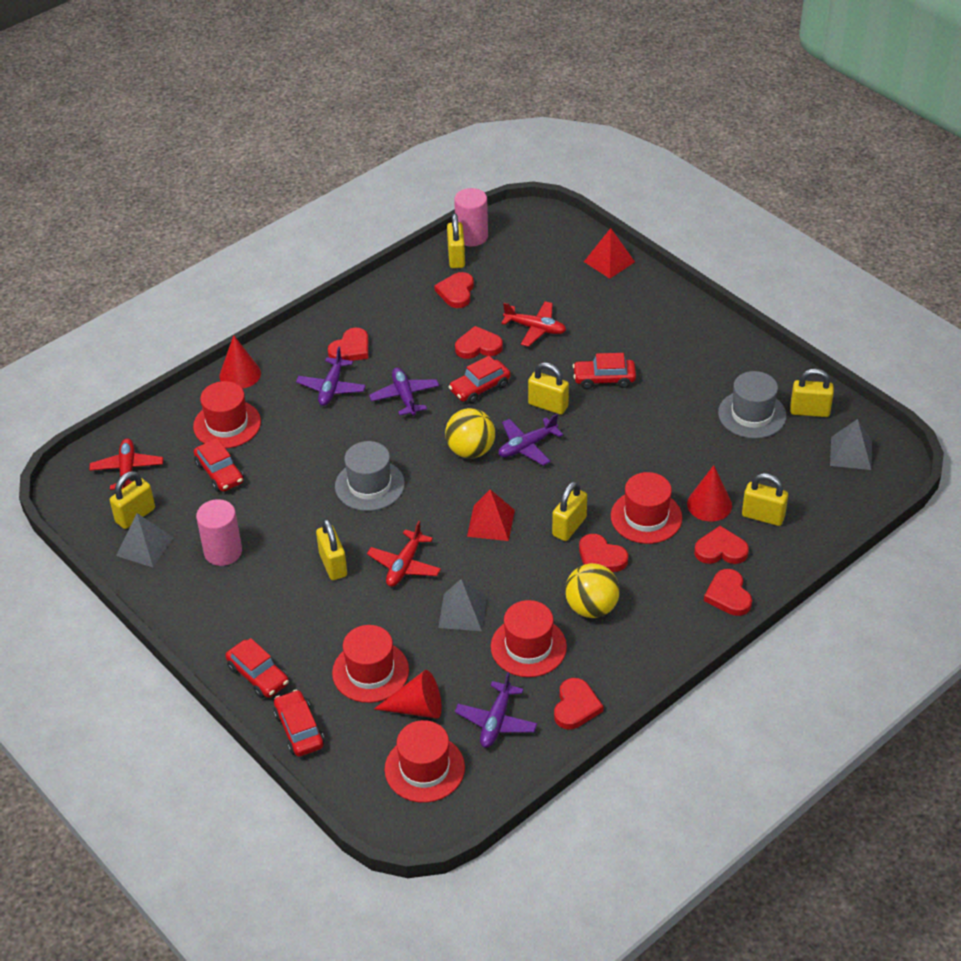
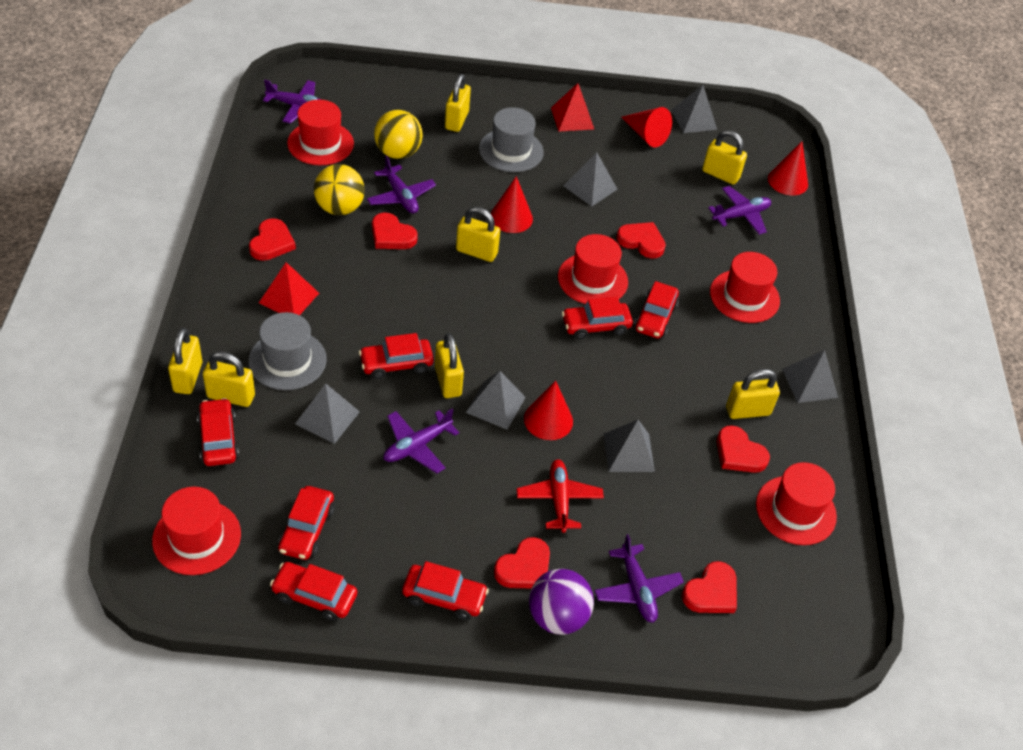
grey pyramid: [116,513,174,567] [438,579,487,631] [830,419,872,470] = 3 -> [295,383,360,444] [466,371,526,429] [564,152,617,207] [604,420,655,472] [671,85,717,133] [782,350,838,403] = 6
pink cylinder: [196,499,242,566] [454,188,488,246] = 2 -> none = 0
purple ball: none = 0 -> [529,569,594,635] = 1
purple plane: [296,347,366,406] [369,367,439,416] [455,672,537,748] [498,414,563,466] = 4 -> [263,80,321,124] [367,155,436,213] [384,409,459,473] [594,534,684,623] [708,186,771,235] = 5
red car: [194,438,244,492] [225,638,289,698] [274,690,324,757] [449,356,511,404] [573,353,636,389] = 5 -> [197,398,239,466] [270,562,357,621] [278,486,335,560] [359,333,434,379] [402,561,489,620] [562,296,633,339] [634,281,679,339] = 7
red cone: [219,335,261,389] [374,670,442,718] [687,465,732,521] = 3 -> [491,176,533,233] [524,381,573,440] [621,107,672,147] [768,141,808,195] = 4
red heart: [328,328,368,361] [434,272,474,308] [455,326,503,359] [554,678,604,729] [579,534,628,572] [694,526,749,564] [704,569,752,616] = 7 -> [249,218,296,261] [372,213,418,249] [494,537,550,588] [616,222,666,258] [682,561,737,613] [717,425,770,473] = 6
red plane: [89,438,163,490] [367,521,441,587] [501,301,566,347] = 3 -> [517,460,604,533] = 1

